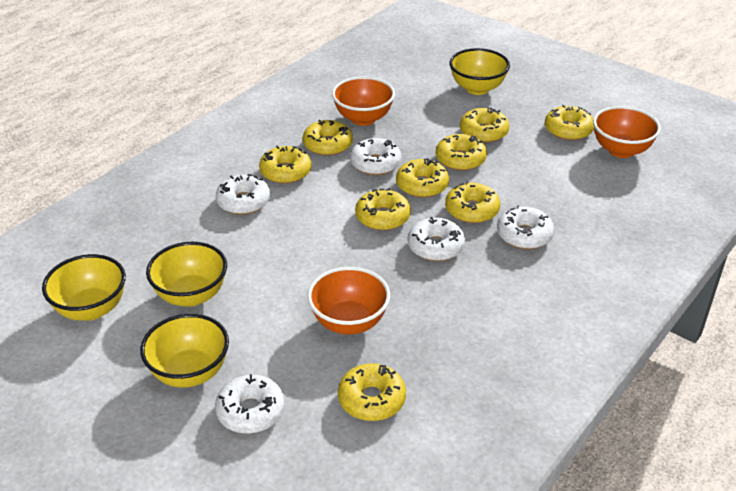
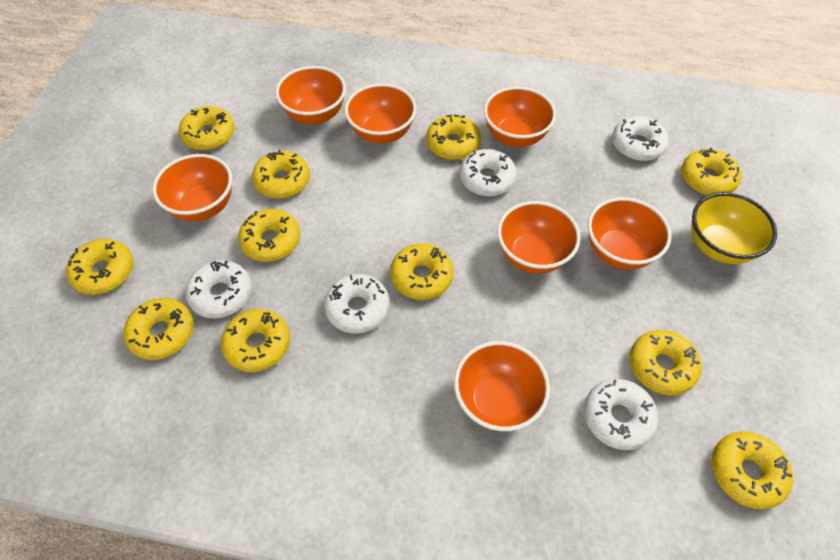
orange bowl: [307,267,390,335] [332,76,395,126] [593,106,661,158] = 3 -> [152,154,232,221] [275,66,346,125] [345,83,417,144] [454,341,550,431] [484,86,556,147] [497,201,581,274] [588,197,671,270] = 7
yellow bowl: [42,254,126,321] [140,314,229,387] [146,242,227,307] [449,48,510,95] = 4 -> [691,192,777,264] = 1
yellow donut: [259,146,312,184] [303,120,353,156] [338,363,406,421] [355,188,411,231] [396,158,449,198] [436,134,487,171] [445,181,500,223] [460,108,509,143] [545,105,594,140] = 9 -> [66,239,133,295] [124,298,194,360] [179,106,235,150] [221,309,290,372] [238,209,300,262] [252,150,310,199] [390,243,453,300] [426,114,481,160] [630,330,701,395] [681,148,741,195] [712,432,793,509] = 11

